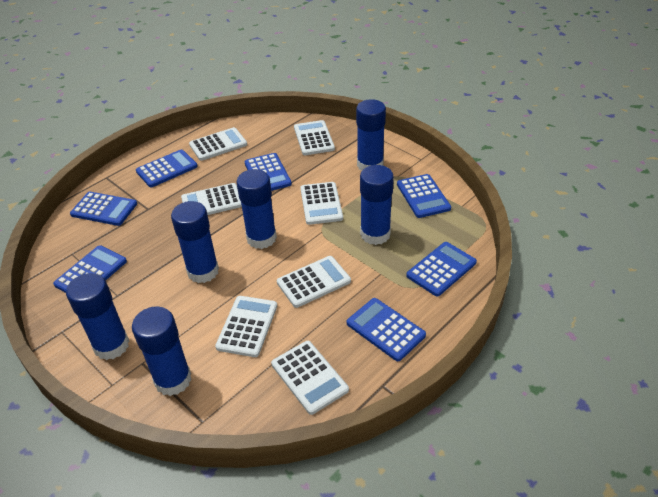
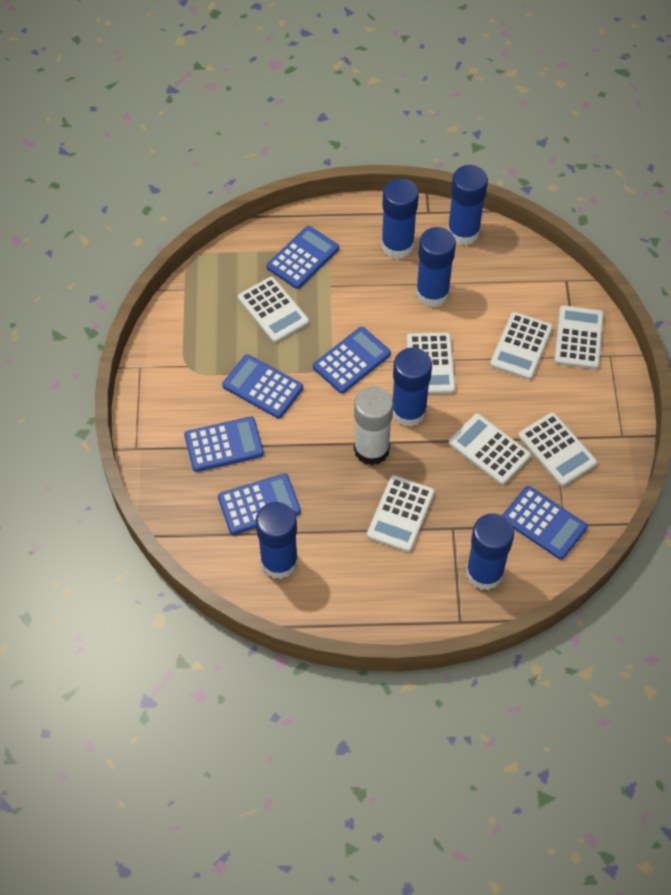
blue calculator: [53,245,127,293] [70,192,137,226] [136,150,198,187] [244,153,292,191] [347,298,426,361] [397,174,451,218] [406,242,477,297] = 7 -> [184,416,264,472] [218,473,301,535] [222,354,303,418] [266,226,339,289] [313,327,391,393] [502,486,588,560] = 6
white glue stick: none = 0 -> [354,386,393,465] = 1

